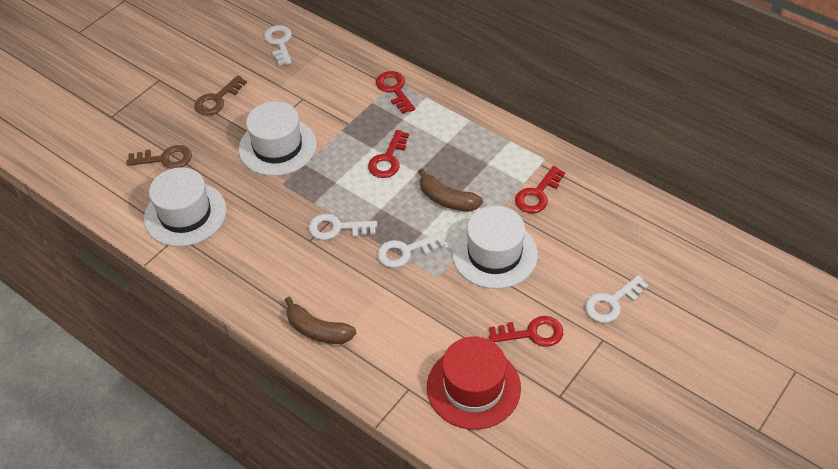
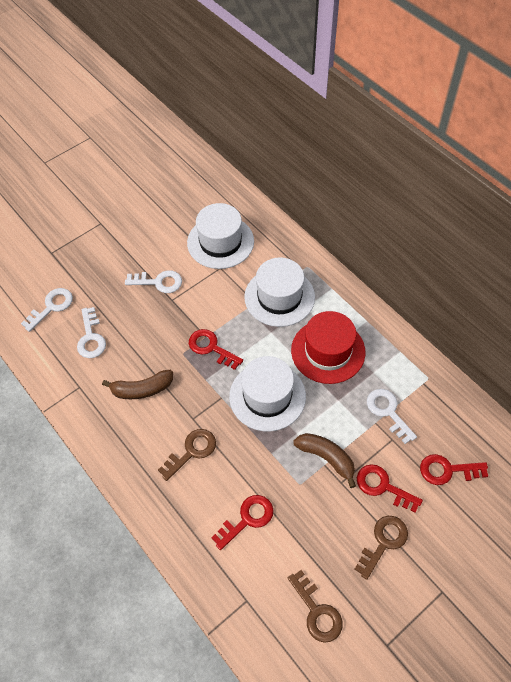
brown key: [126,145,192,169] [194,75,247,115] = 2 -> [158,429,216,481] [288,570,343,643] [355,516,408,580] = 3

